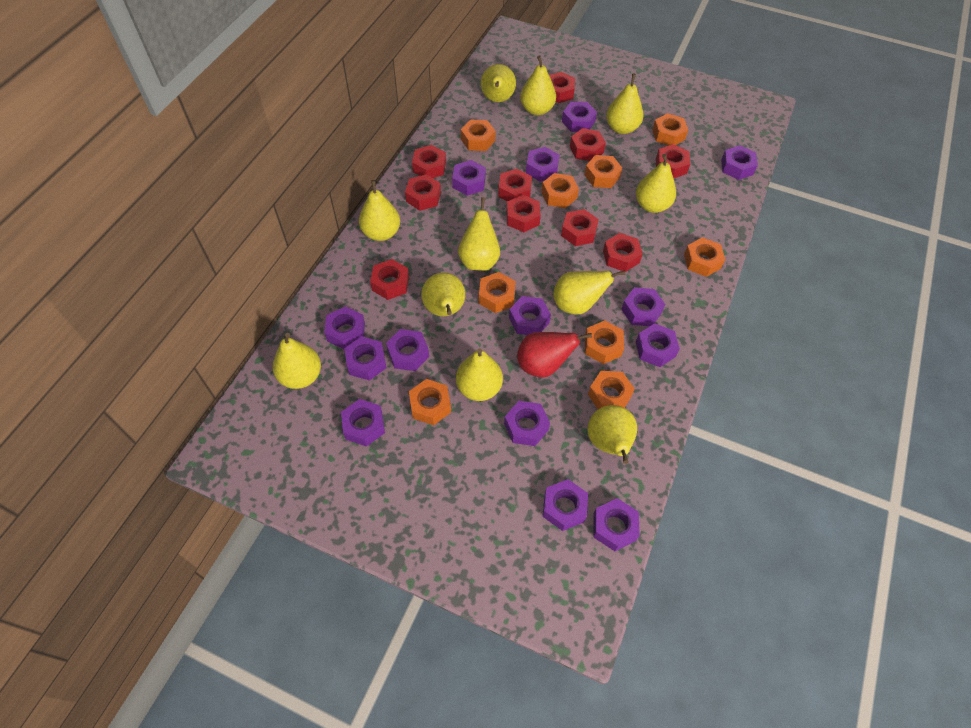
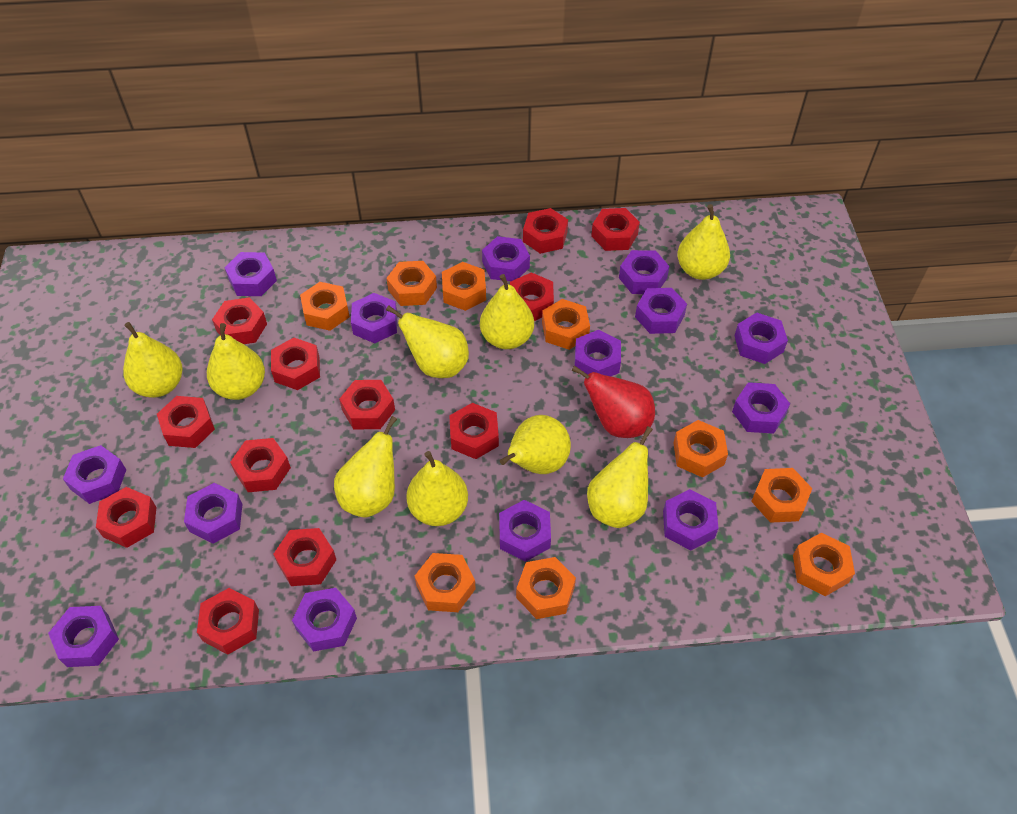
red nut: [370,259,409,300] [405,174,441,211] [412,145,446,178] [498,169,532,201] [506,195,541,232] [549,72,575,103] [561,209,599,246] [570,128,606,161] [603,233,643,272] [656,144,690,178] = 10 -> [96,487,156,548] [157,396,215,448] [197,588,259,655] [212,297,267,344] [230,438,291,492] [271,338,320,390] [273,528,336,586] [339,380,395,429] [449,403,499,459] [510,272,554,321] [523,208,568,254] [591,208,640,251] = 12
yellow pear: [273,333,321,389] [359,180,400,241] [421,273,465,316] [456,348,503,401] [458,197,500,271] [481,64,516,102] [520,55,556,115] [553,270,625,315] [587,405,637,464] [606,74,643,134] [636,154,676,213] = 11 -> [123,322,183,398] [207,323,265,400] [334,416,397,517] [386,305,469,378] [406,451,468,526] [480,274,534,349] [500,415,571,474] [587,426,653,528] [677,204,730,280] = 9

